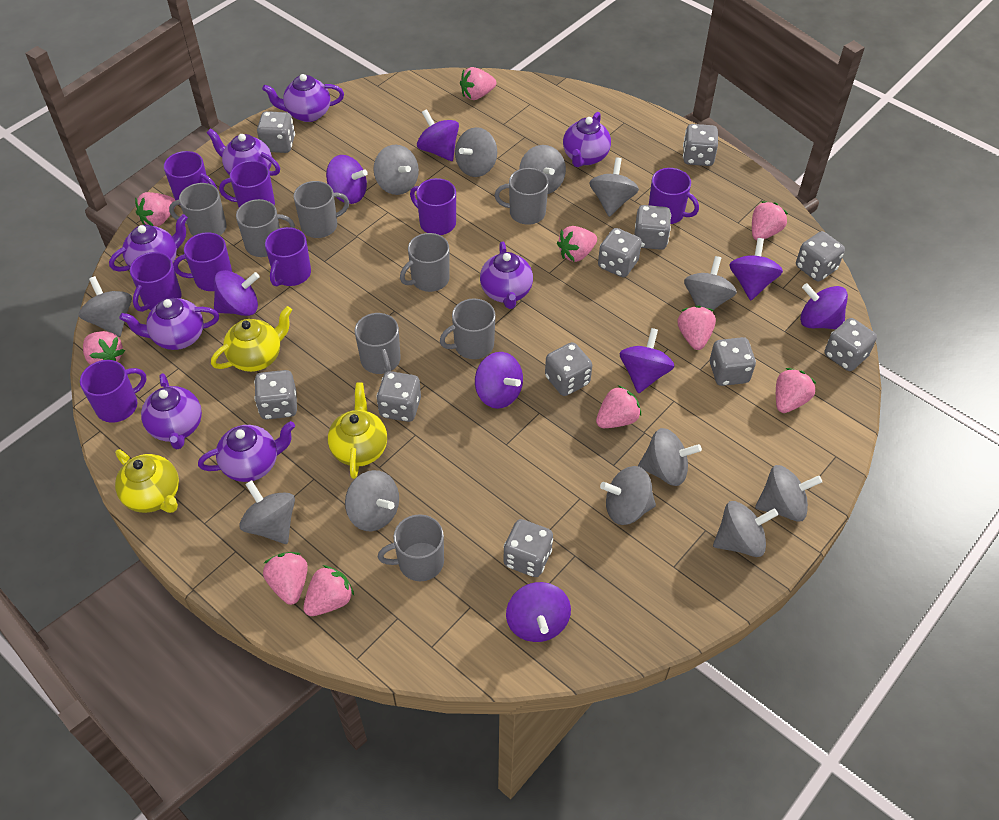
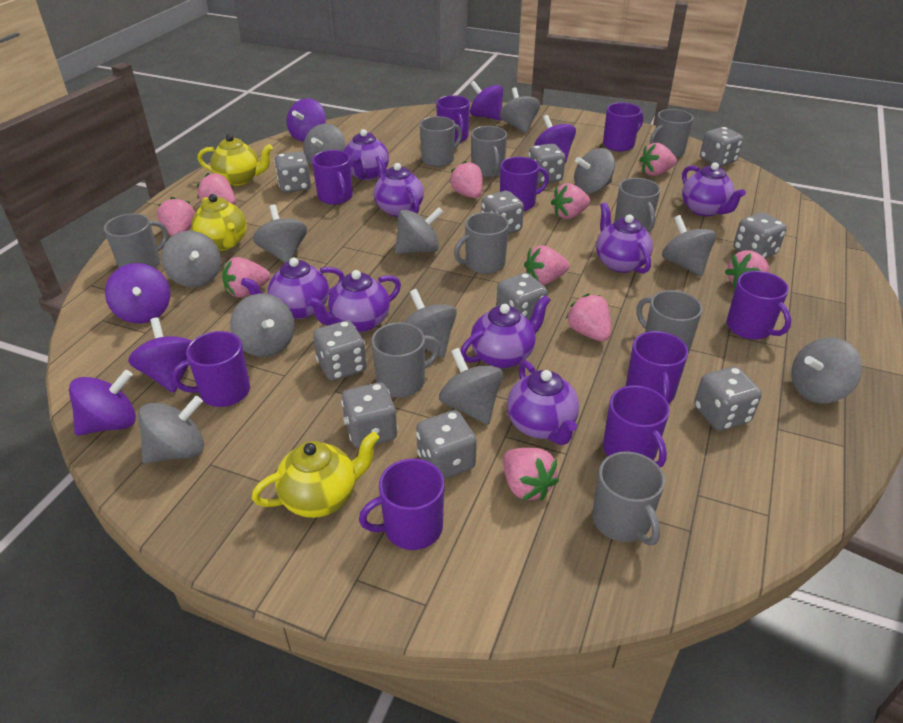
grey dice: [254,370,297,420] [257,111,295,153] [376,371,421,422] [503,519,553,577] [545,342,592,396] [598,228,642,277] [634,205,671,250] [683,124,718,166] [710,337,756,386] [796,231,845,281] [824,318,877,371] = 11 -> [274,152,311,193] [313,320,367,381] [341,382,398,448] [416,410,477,479] [481,191,524,234] [496,273,547,320] [528,143,565,184] [694,367,762,431] [700,127,743,167] [733,212,787,258] = 10
grey mug: [169,183,227,236] [236,199,295,257] [294,181,349,238] [355,313,401,374] [378,514,444,581] [400,233,450,292] [440,298,495,359] [495,168,549,225] = 8 -> [104,213,168,268] [371,322,440,397] [420,116,462,167] [454,212,509,274] [471,126,507,177] [592,451,665,545] [614,178,661,232] [637,290,702,354] [650,109,693,158] = 9
purple mug: [80,360,147,423] [130,252,182,312] [164,151,217,205] [173,232,232,291] [219,161,275,207] [265,227,311,287] [410,178,456,235] [649,168,699,224] = 8 -> [172,331,250,407] [312,150,353,205] [359,459,444,550] [436,95,470,143] [500,157,549,211] [603,103,643,151] [603,385,670,467] [626,331,688,404] [727,271,791,339] = 9
purple spinning top: [214,270,260,316] [326,155,368,204] [417,109,459,161] [475,352,523,409] [506,582,571,642] [620,328,675,393] [729,238,783,300] [800,283,848,329] = 8 -> [69,370,136,436] [105,263,170,324] [128,318,192,393] [287,98,326,141] [470,81,503,121] [534,115,576,163] = 6

